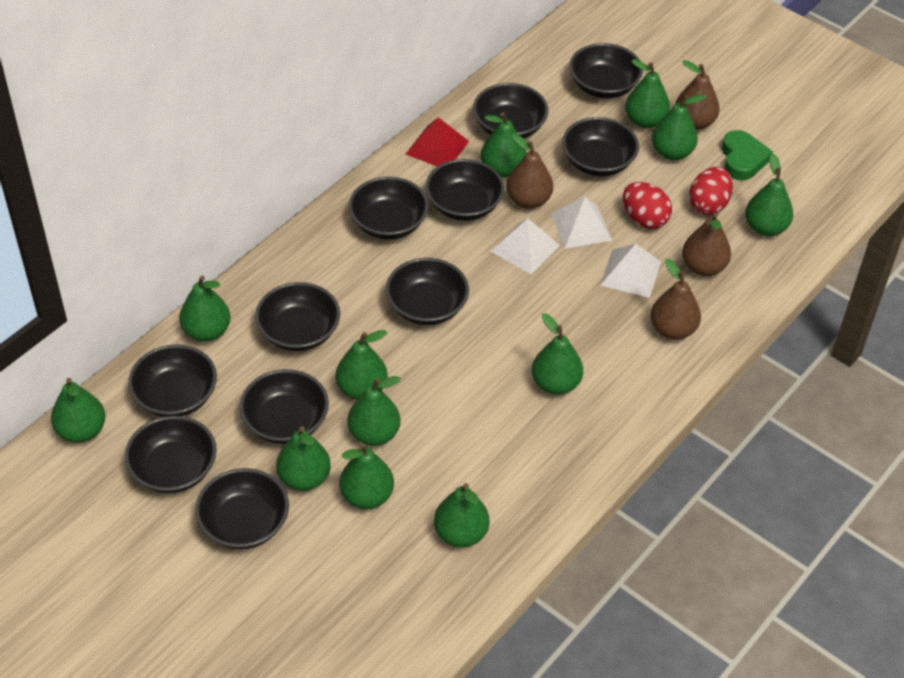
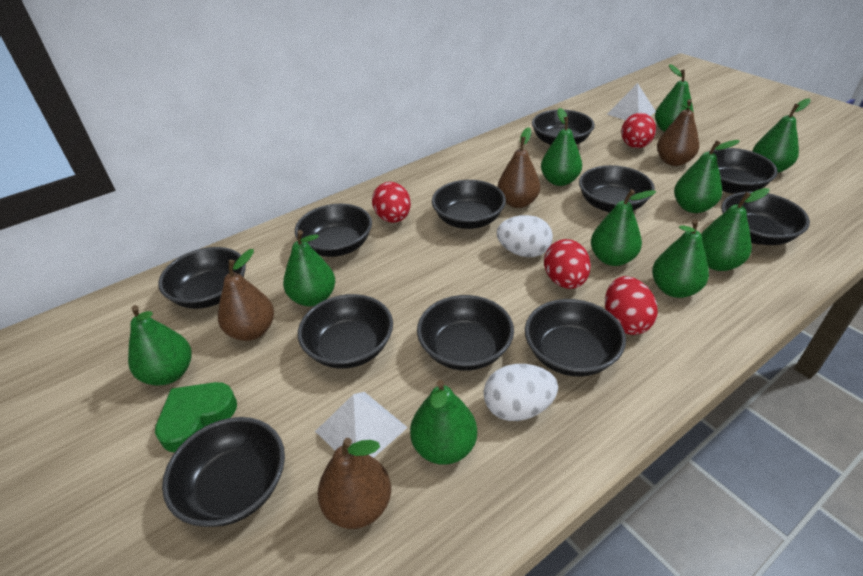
green pear: [51,378,106,443] [179,276,231,342] [276,426,331,491] [336,330,388,400] [339,444,394,509] [347,376,401,446] [434,483,489,548] [481,112,526,178] [532,314,583,395] [625,59,670,128] [652,95,706,160] [745,154,793,236] = 12 -> [128,305,192,386] [283,230,335,307] [410,380,477,465] [541,108,582,186] [591,189,656,266] [652,219,709,298] [655,64,694,132] [674,140,740,213] [701,188,769,271] [752,99,811,173] = 10
red egg: [623,182,672,229] [689,167,733,215] = 2 -> [372,182,411,223] [544,239,591,289] [605,276,658,335] [621,113,656,148] = 4
red pyramid: [406,117,469,166] = 1 -> none = 0
white egg: none = 0 -> [484,364,558,421] [497,215,553,257] = 2
white pyramid: [491,218,560,274] [551,197,612,249] [600,244,661,298] = 3 -> [315,392,408,458] [607,83,656,120] = 2

